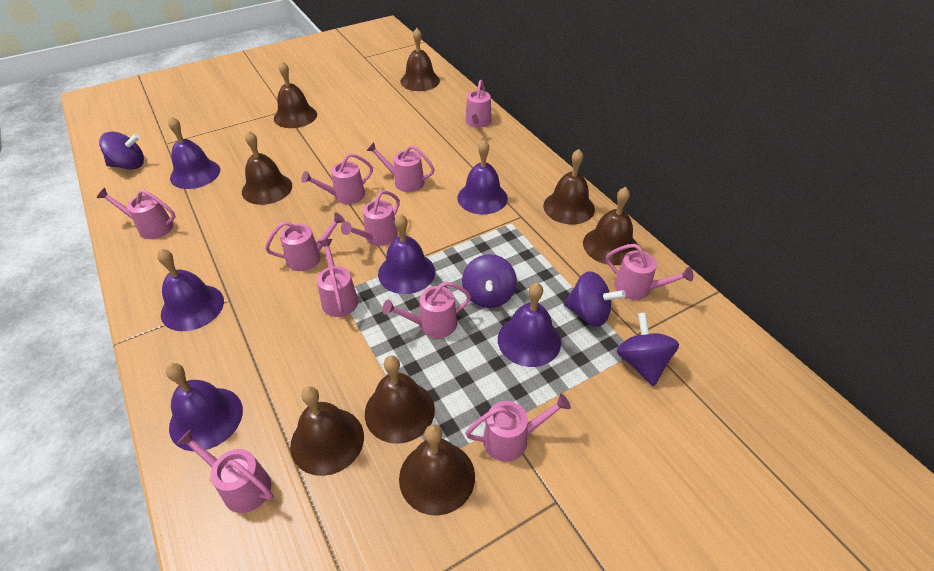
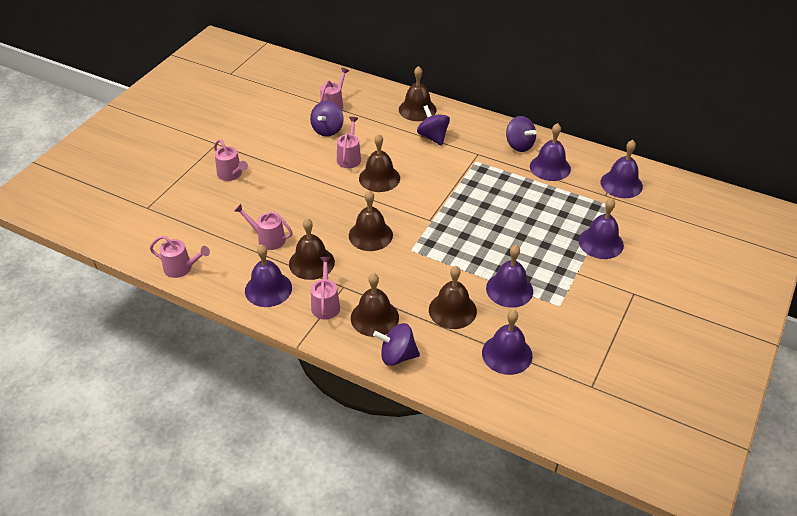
brown bell: [242,131,292,205] [274,61,317,128] [290,386,364,476] [365,356,435,444] [399,425,475,515] [401,28,440,91] [543,149,595,225] [583,187,637,265] = 8 -> [289,218,335,280] [349,190,393,251] [351,273,399,337] [359,134,400,192] [399,66,436,121] [429,266,477,329] = 6
pink watering can: [97,188,176,239] [176,429,273,513] [265,213,345,271] [301,153,373,204] [317,239,358,317] [341,190,400,246] [367,142,435,192] [382,282,471,338] [465,80,492,128] [466,394,571,462] [606,244,693,300] = 11 -> [150,236,210,278] [214,139,248,181] [234,204,293,250] [311,257,340,320] [320,67,349,110] [337,117,361,168] = 6

